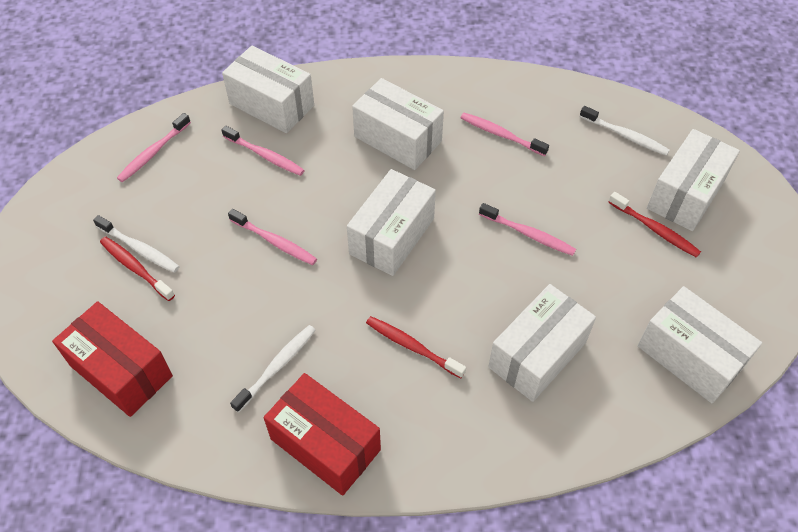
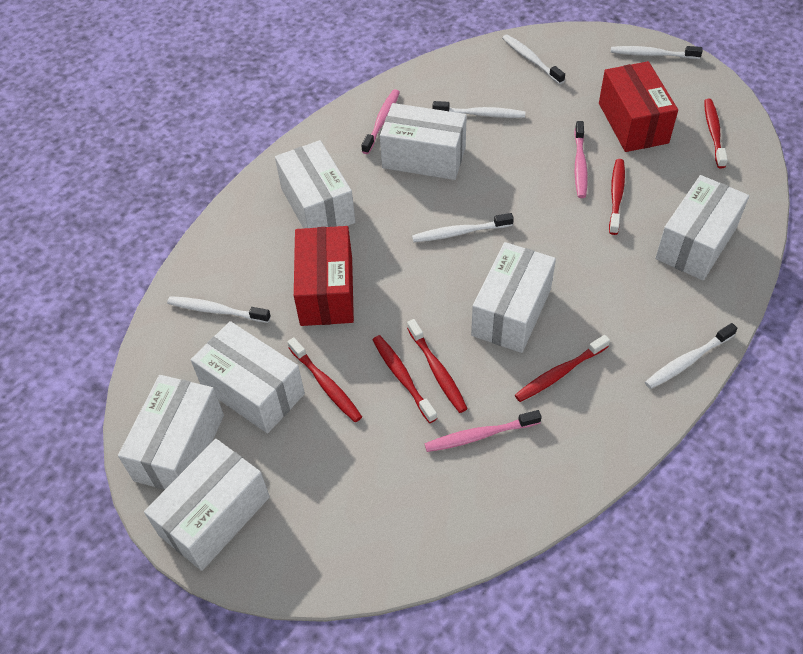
pink toothbrush: [117,113,191,182] [222,126,305,176] [228,209,317,265] [460,113,549,156] [479,203,576,256] = 5 -> [361,89,400,154] [424,410,542,452] [574,121,588,198] = 3
red toothbrush: [100,236,175,301] [366,316,466,379] [608,192,701,258] = 3 -> [288,337,362,422] [373,335,437,423] [407,319,468,413] [515,335,610,402] [609,159,625,235] [704,99,728,168] = 6
white box: [222,46,314,133] [347,169,436,276] [352,78,444,170] [488,284,596,402] [638,286,762,403] [647,129,740,231] = 6 -> [118,375,224,490] [144,439,270,571] [191,321,305,433] [275,140,355,228] [380,103,467,180] [471,242,556,353] [655,175,749,280] = 7
white toothbrush: [93,215,180,273] [230,325,316,413] [580,106,670,156] = 3 -> [167,296,271,323] [412,213,514,242] [433,101,525,118] [502,34,565,84] [611,46,703,59] [645,323,738,389] = 6

